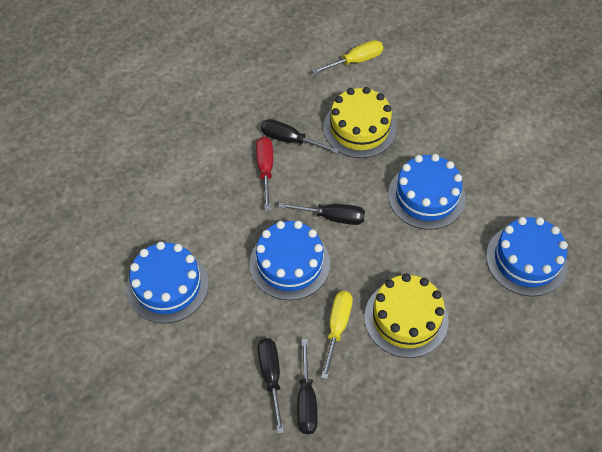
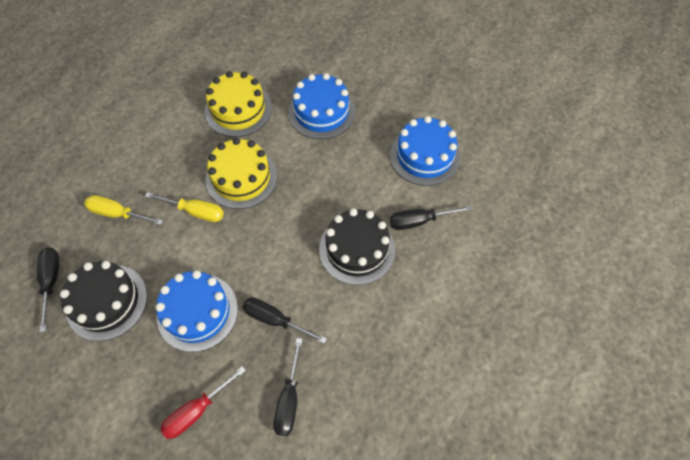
black cake: none = 0 -> [60,261,147,341] [319,208,395,285] = 2
blue cake: [126,242,209,324] [249,221,330,300] [388,154,466,230] [486,217,568,296] = 4 -> [155,270,238,352] [288,73,355,139] [390,116,460,186] = 3

